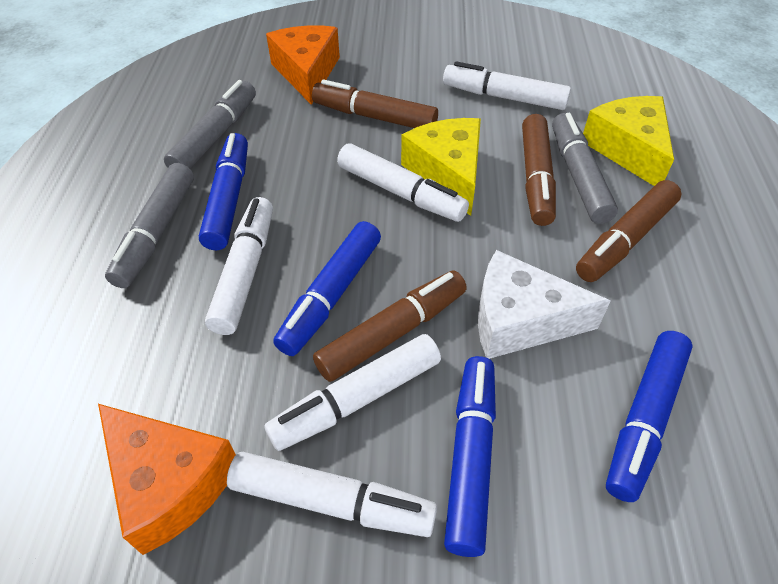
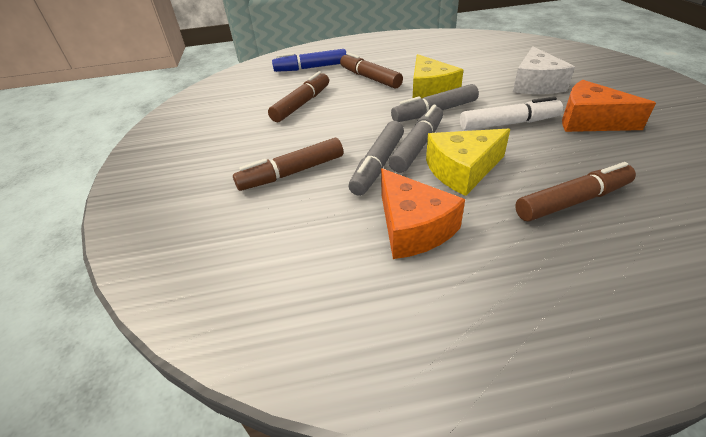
blue marker: [199,133,248,250] [273,221,381,356] [444,356,496,557] [606,331,693,502] = 4 -> [272,49,346,72] = 1
white marker: [205,197,273,335] [227,452,437,537] [264,334,441,451] [337,144,469,222] [443,61,571,110] = 5 -> [460,97,563,130] = 1

